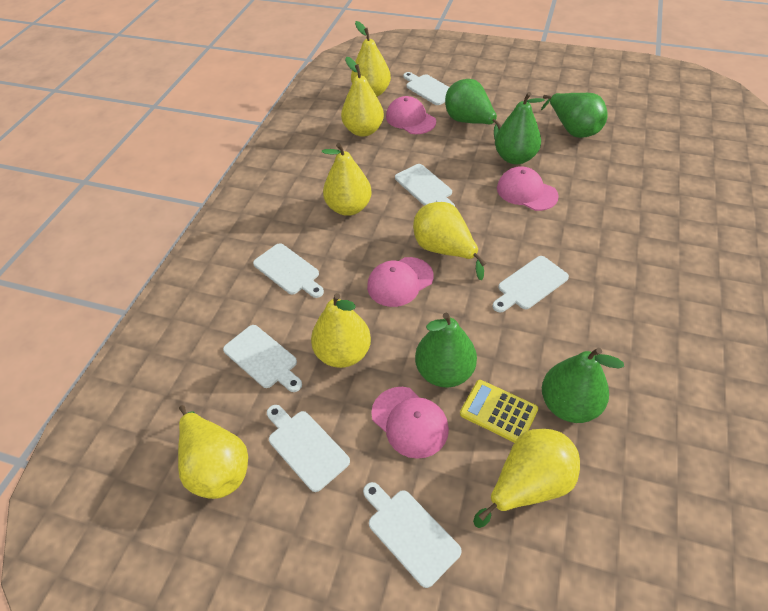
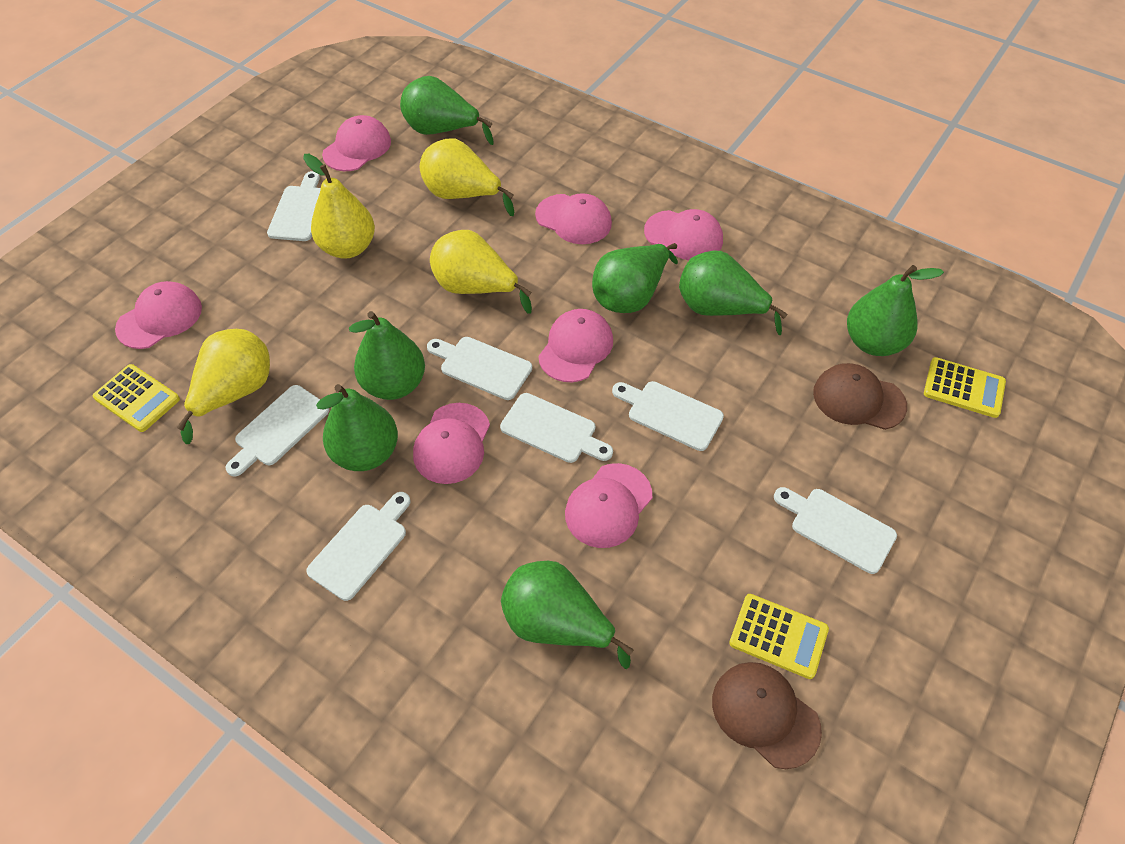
brown cap: none = 0 -> [712,662,822,769] [813,363,907,430] = 2
green pear: [415,313,477,388] [445,79,501,139] [495,92,544,164] [541,93,608,138] [542,347,624,423] = 5 -> [316,384,398,471] [349,311,425,400] [400,76,494,145] [501,561,633,669] [592,243,678,313] [679,251,787,335] [847,265,944,356] = 7
pink cap: [367,257,434,307] [371,387,449,459] [386,96,436,134] [497,166,559,211] = 4 -> [115,281,202,349] [322,115,391,171] [413,403,490,484] [535,193,612,244] [538,309,613,382] [565,463,652,548] [644,209,723,260] = 7
yellow calculator: [460,380,538,443] = 1 -> [93,364,180,432] [729,594,829,679] [924,357,1006,418] = 3
yellow pear: [178,405,248,499] [311,293,371,368] [322,143,372,216] [341,57,384,137] [351,21,391,97] [413,202,486,280] [473,429,580,528] = 7 -> [177,329,270,444] [303,154,375,259] [420,139,514,216] [430,230,532,314] = 4

